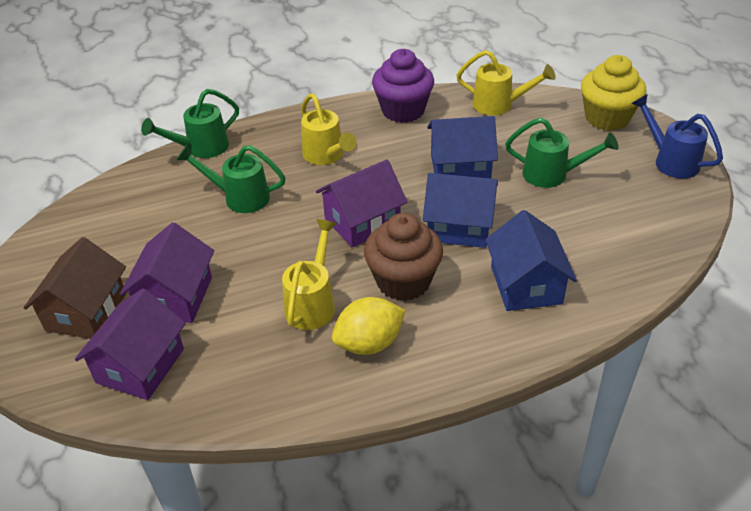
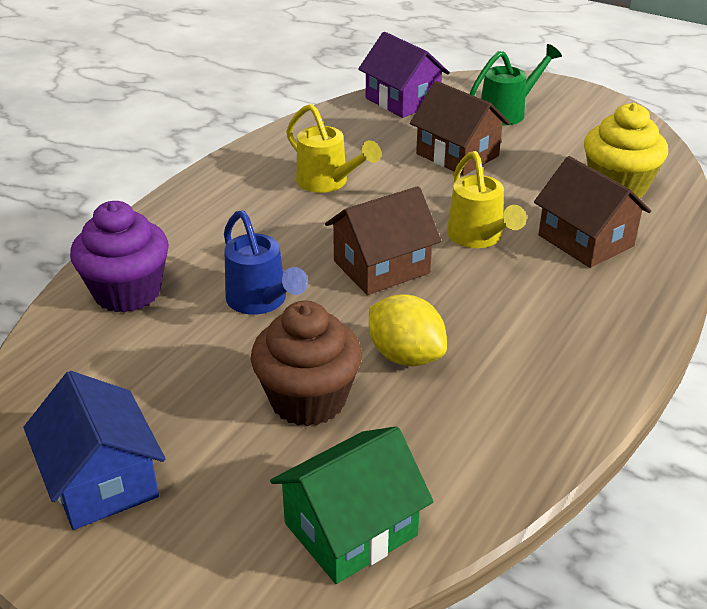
blue house: [423,173,498,248] [427,116,498,179] [485,210,577,311] = 3 -> [24,371,165,530] = 1
brown house: [24,237,126,339] = 1 -> [325,186,441,295] [410,81,510,176] [534,156,651,268] = 3
green house: none = 0 -> [270,426,434,584] = 1
green watering can: [141,89,239,158] [176,145,285,213] [505,117,619,188] = 3 -> [470,44,562,125] = 1
purple house: [75,288,186,400] [120,222,214,323] [316,159,407,247] = 3 -> [358,32,450,118] = 1
yellow watering can: [282,219,337,330] [301,93,357,165] [456,50,556,115] = 3 -> [286,104,381,193] [447,151,527,248] = 2

